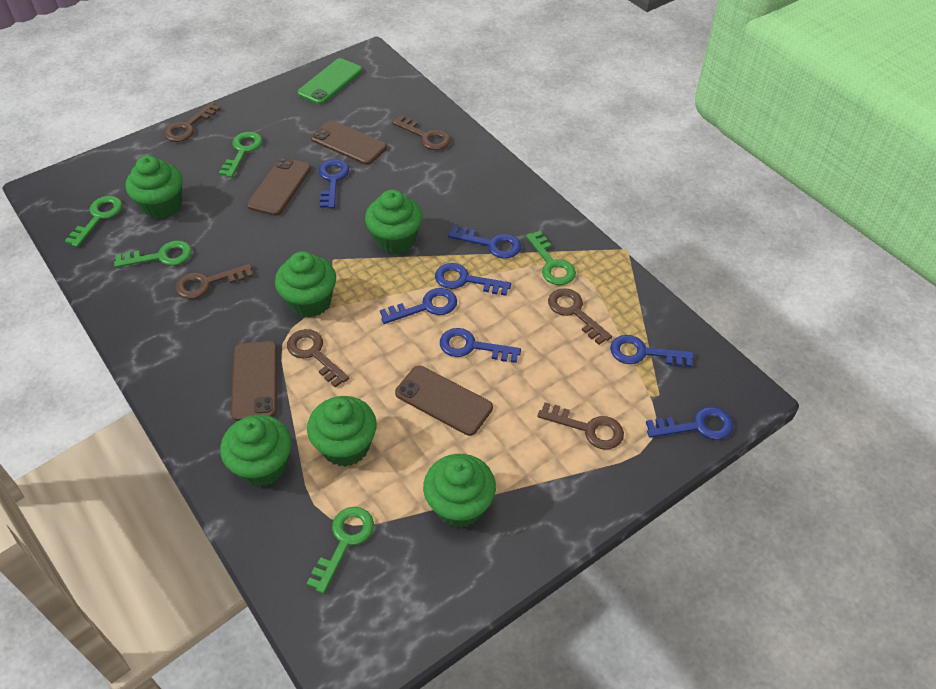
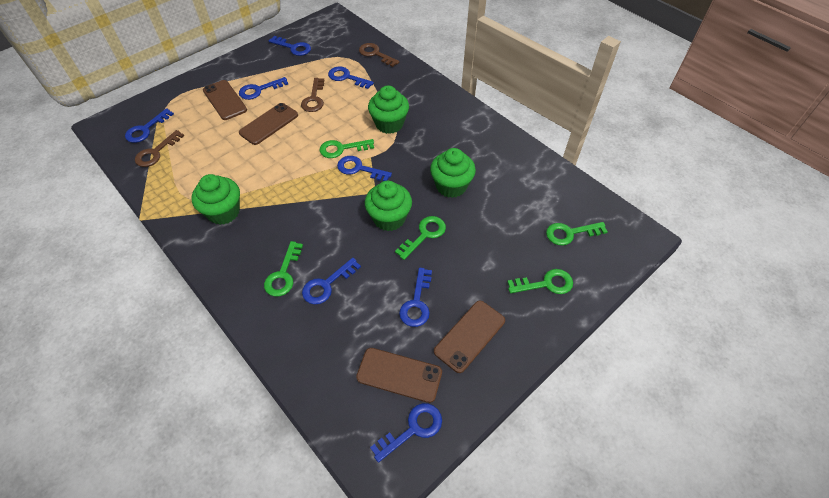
blue key: [319,159,349,209] [380,288,457,324] [435,263,511,296] [440,328,521,363] [448,226,521,259] [610,335,694,367] [646,407,733,440] = 7 -> [125,108,174,143] [239,77,288,100] [269,36,311,56] [302,258,361,304] [328,67,374,89] [337,156,392,181] [370,403,442,463] [399,268,432,327] = 8
brown key: [164,103,220,142] [175,264,253,299] [287,329,349,388] [392,115,451,150] [537,402,624,450] [548,288,612,345] = 6 -> [135,130,184,167] [301,78,324,112] [359,43,399,67] = 3
green cupcake: [125,156,183,219] [220,415,292,487] [275,251,336,318] [307,396,377,467] [365,190,422,254] [423,454,496,528] = 6 -> [191,174,240,225] [365,181,412,231] [368,85,409,134] [430,148,476,198] = 4
green phone: [297,58,362,105] = 1 -> none = 0

